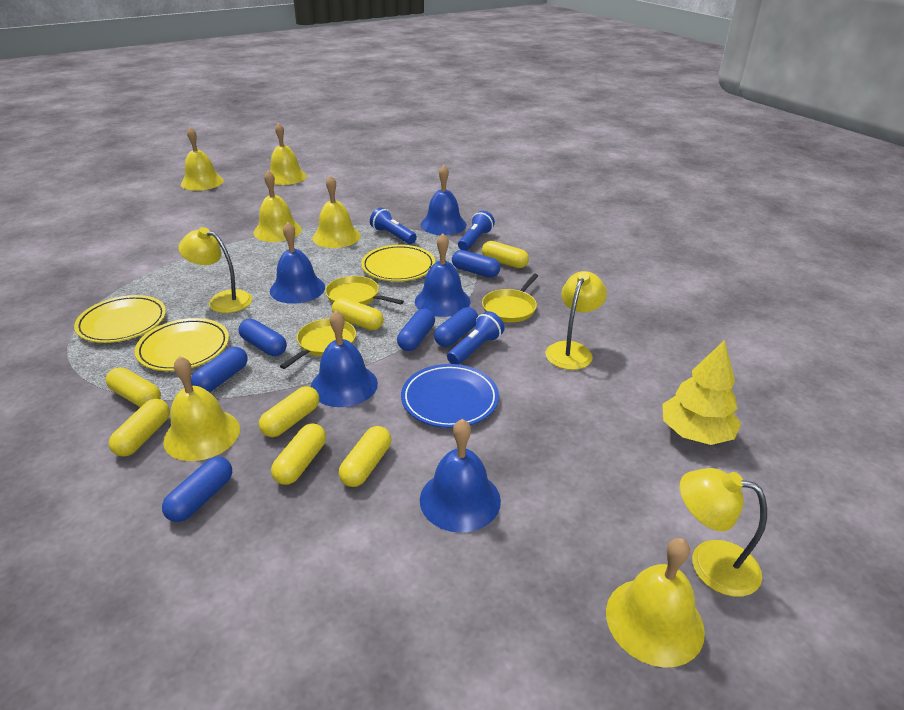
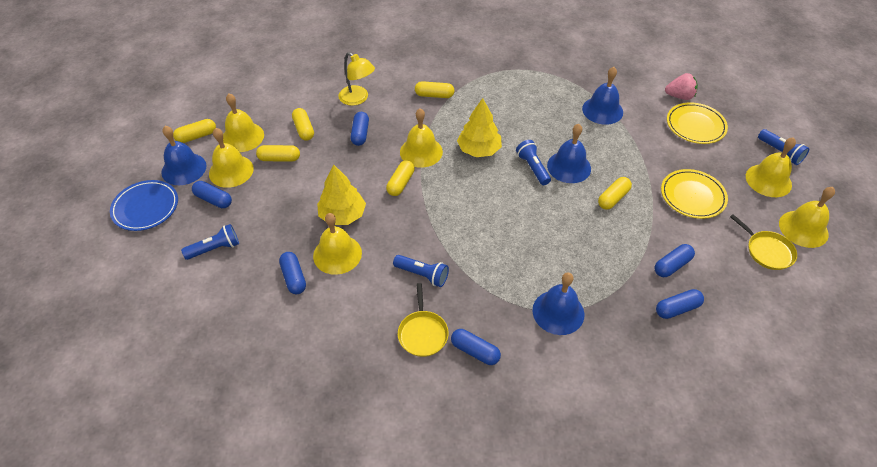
blue bell: [270,222,325,304] [311,310,378,407] [415,233,470,317] [420,419,501,533] [421,165,467,235] = 5 -> [161,126,206,185] [532,273,584,335] [547,124,591,183] [582,67,623,125] = 4
blue flashlight: [370,208,417,244] [447,311,504,365] [458,210,495,251] = 3 -> [181,224,239,260] [393,255,449,287] [516,140,551,185] [758,129,809,165] = 4
pink strawberry: none = 0 -> [665,73,698,100] = 1
yellow capsule: [106,367,161,407] [109,399,170,457] [259,386,319,437] [271,423,326,485] [332,298,384,330] [339,426,391,487] [482,241,529,268] = 7 -> [173,119,216,143] [256,145,300,162] [292,108,314,141] [386,160,415,196] [415,81,454,98] [598,177,632,210] = 6
yellow lamp: [178,227,252,313] [545,271,607,370] [680,468,767,597] = 3 -> [338,52,375,106] = 1
yellow pan: [280,319,356,369] [325,276,404,305] [482,274,539,322] = 3 -> [398,283,449,357] [730,214,797,270] = 2
yellow plate: [74,295,166,343] [135,318,229,371] [361,245,435,281] = 3 -> [661,169,728,219] [667,102,728,144] = 2
yellow tree: [663,340,741,445] = 1 -> [317,165,366,225] [457,98,502,157] = 2

